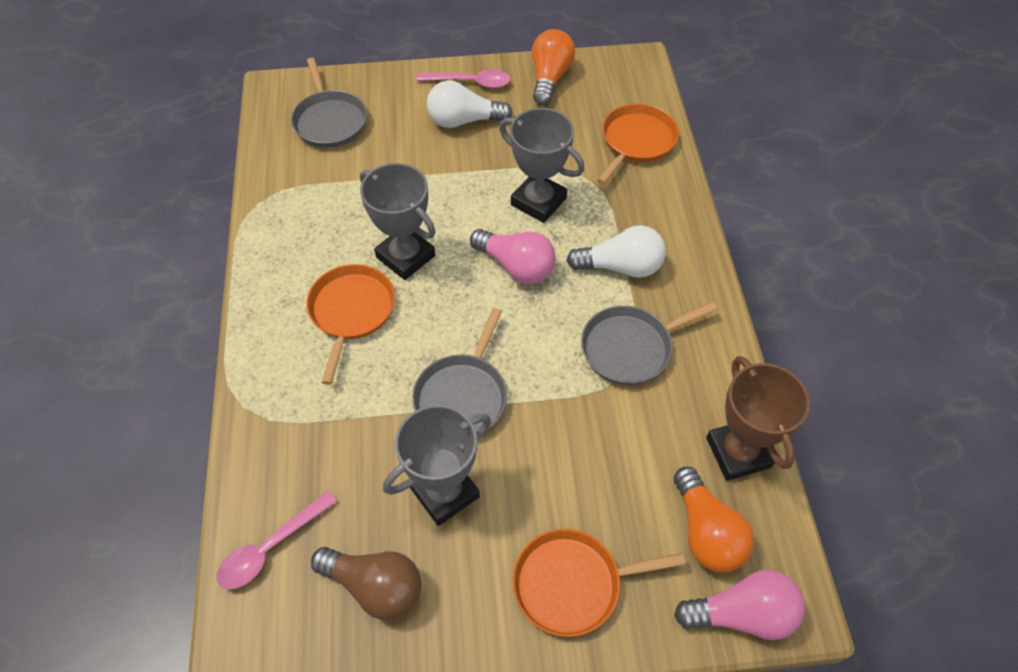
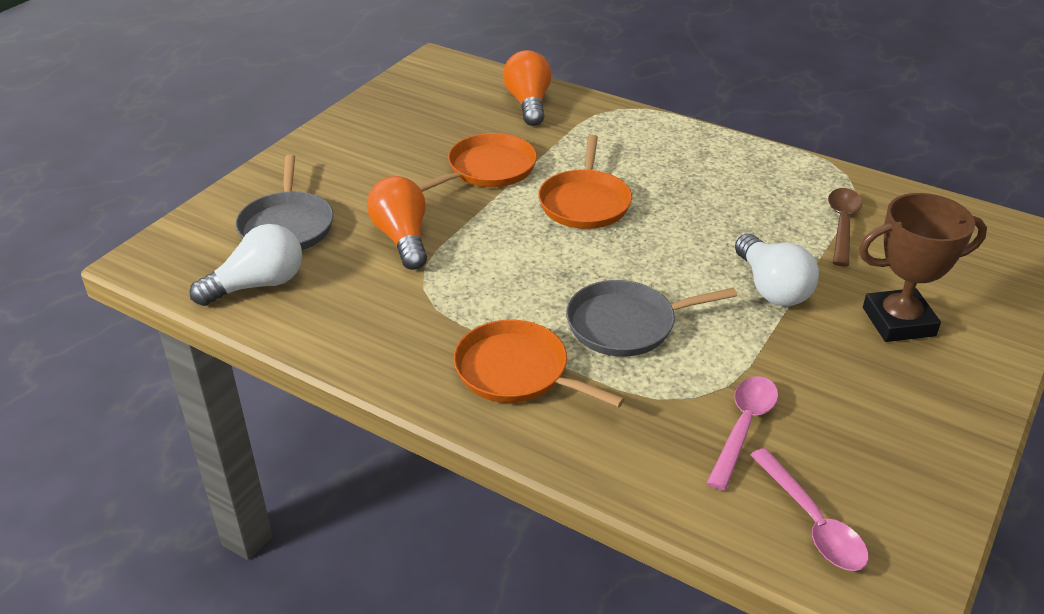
brown light bulb: [311,547,422,620] = 1 -> none = 0
brown spoon: none = 0 -> [828,188,862,266] = 1
grey pan: [291,58,367,148] [412,308,507,431] [581,302,718,385] = 3 -> [236,155,334,250] [566,280,737,357] = 2
grey trophy: [360,163,436,280] [383,405,491,526] [499,108,584,223] = 3 -> none = 0
pink light bulb: [470,229,556,284] [674,570,805,640] = 2 -> none = 0

